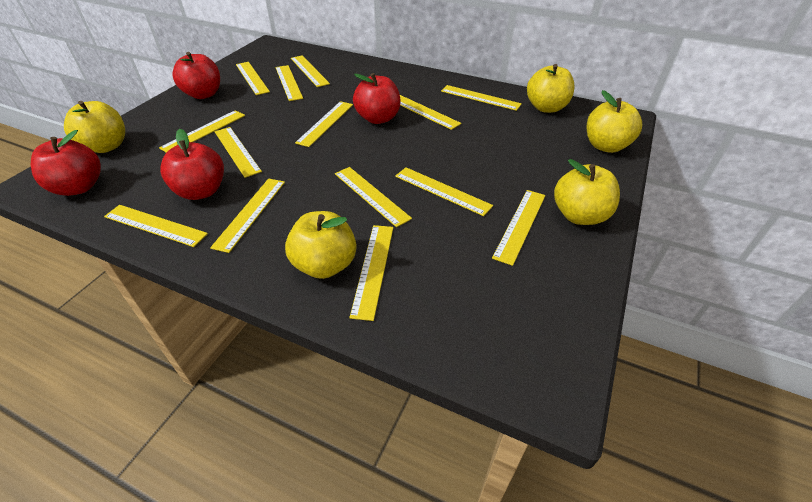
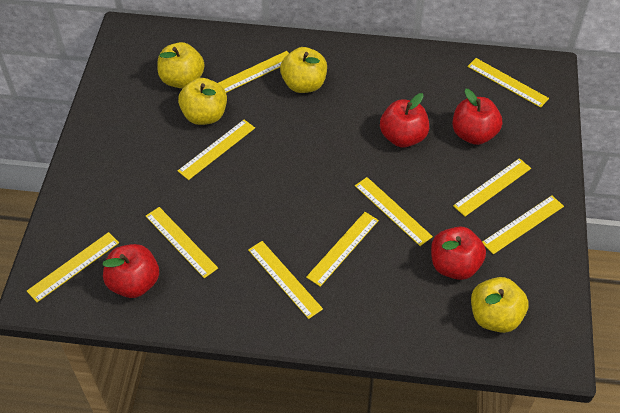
yellow apple: [64,101,125,153] [285,211,357,279] [527,64,575,113] [554,159,620,225] [587,90,642,153] = 5 -> [157,42,205,88] [178,78,227,125] [280,47,327,93] [471,277,528,333] = 4
yellow ruler: [104,205,208,247] [159,110,245,153] [210,178,285,253] [215,127,262,178] [236,62,270,95] [275,65,303,101] [291,55,330,87] [295,101,353,147] [335,167,412,227] [349,225,393,321] [395,167,493,216] [400,95,461,130] [441,85,522,111] [492,190,545,266] = 14 -> [27,232,119,302] [146,207,218,278] [178,120,255,180] [218,51,289,93] [248,241,323,319] [306,212,379,287] [355,177,433,246] [453,158,531,217] [467,58,549,108] [482,195,564,254] = 10

